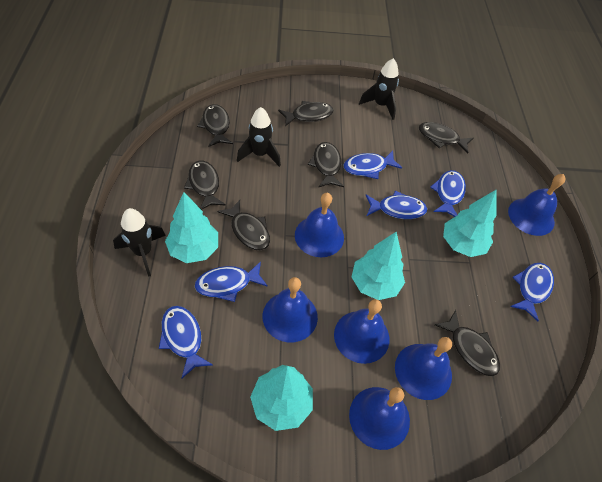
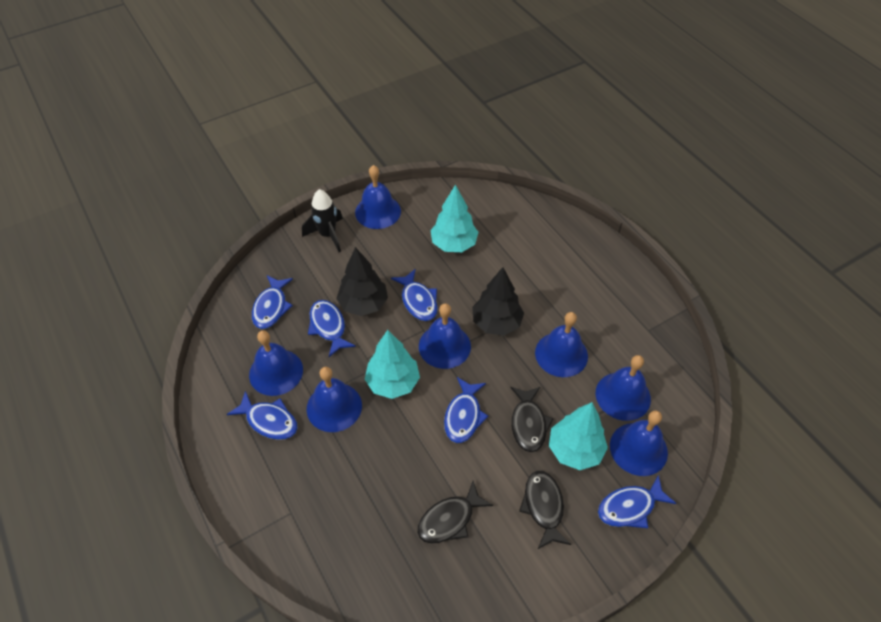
black fish: [184,160,226,210] [197,104,233,147] [217,200,270,250] [278,101,334,126] [308,142,344,188] [419,122,474,153] [434,310,500,376] = 7 -> [417,481,493,544] [510,387,553,452] [519,470,571,550] = 3
black rocket: [113,208,166,277] [237,107,281,167] [359,58,399,120] = 3 -> [302,189,343,252] = 1
black tree: none = 0 -> [337,247,388,316] [472,267,524,335] = 2
blue bell: [263,277,318,342] [295,193,344,257] [334,299,389,364] [349,387,410,450] [395,337,452,400] [508,174,566,236] = 6 -> [249,330,303,396] [307,367,362,432] [355,165,401,229] [419,303,471,369] [535,312,588,377] [596,355,651,421] [610,410,668,476] = 7
turquoise tree: [165,192,218,263] [250,365,313,431] [352,232,405,300] [443,190,496,257] = 4 -> [365,330,420,399] [430,185,478,252] [549,402,608,470] = 3

